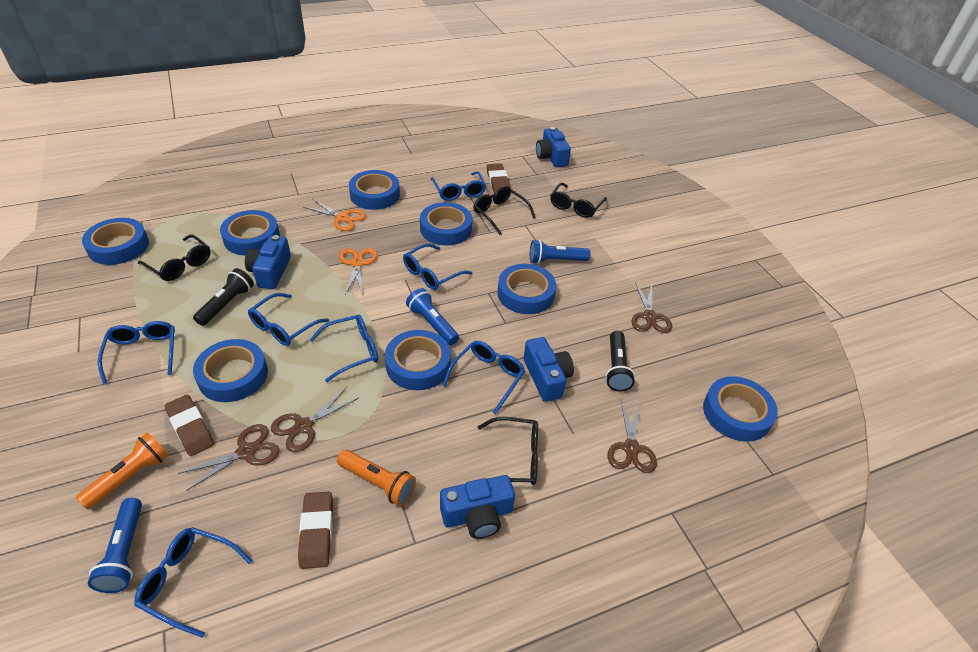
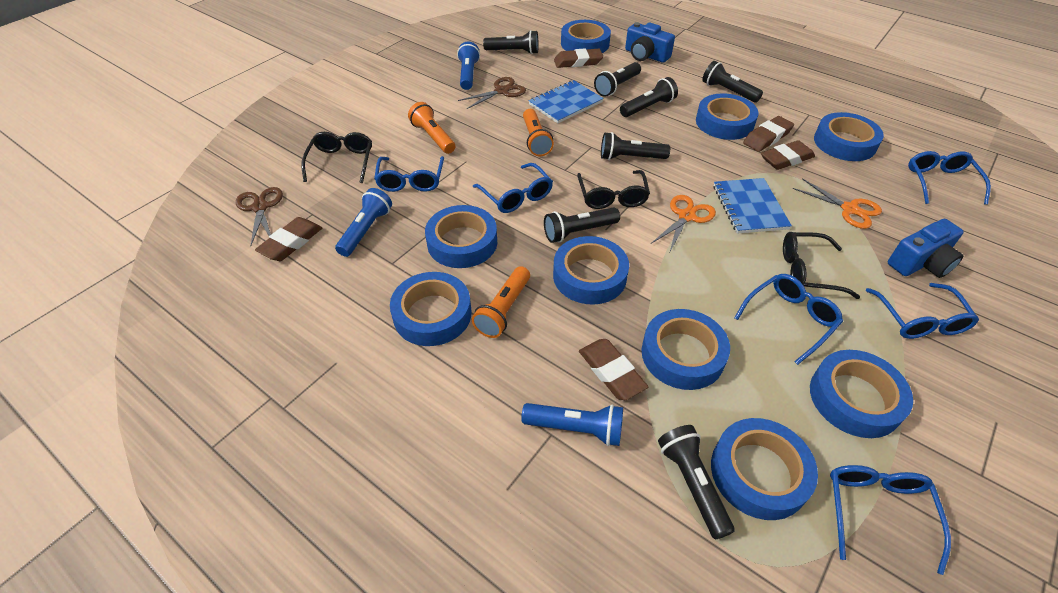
black flashlight: [193,268,254,326] [605,331,635,392] = 2 -> [483,30,539,54] [544,208,620,243] [594,62,641,97] [601,132,670,160] [620,77,678,117] [658,425,735,539] [702,61,763,103] = 7
black glasses: [138,234,211,281] [473,186,536,235] [478,417,538,485] [550,183,607,218] = 4 -> [301,132,372,183] [577,170,650,209] [783,232,860,299] = 3
blue camera: [245,235,291,289] [440,475,515,539] [524,337,574,402] [536,127,571,167] = 4 -> [625,22,675,63] [888,219,964,278] = 2
blue glasses: [98,321,175,384] [134,527,252,638] [248,293,329,346] [310,314,378,382] [403,244,472,290] [431,171,486,201] [443,341,525,414] = 7 -> [374,156,444,192] [473,163,553,213] [734,274,843,365] [830,465,951,575] [866,283,979,339] [908,151,991,205] = 6
blue notebook: none = 0 -> [529,80,604,123] [714,178,792,234] = 2
blue tape: [82,218,149,265] [193,339,268,402] [220,210,280,255] [349,170,400,210] [385,330,451,390] [420,202,472,246] [497,264,556,314] [703,376,778,442] = 8 -> [390,272,471,346] [425,205,497,268] [553,236,629,304] [561,20,611,53] [642,309,730,390] [696,93,758,140] [711,418,818,520] [810,350,913,438] [814,112,884,161] = 9
brown eraser: [164,395,214,456] [298,492,333,569] [487,163,511,194] = 3 -> [255,217,322,261] [554,48,603,68] [579,339,648,400] [743,116,794,152] [761,140,815,170] = 5
brown scissors: [178,424,280,491] [271,387,359,452] [608,400,657,473] [631,282,672,333] = 4 -> [236,187,283,245] [458,77,526,109] = 2
orange flashlight: [76,432,168,509] [337,450,416,506] = 2 -> [408,102,455,154] [472,266,530,338] [523,109,554,156] = 3

